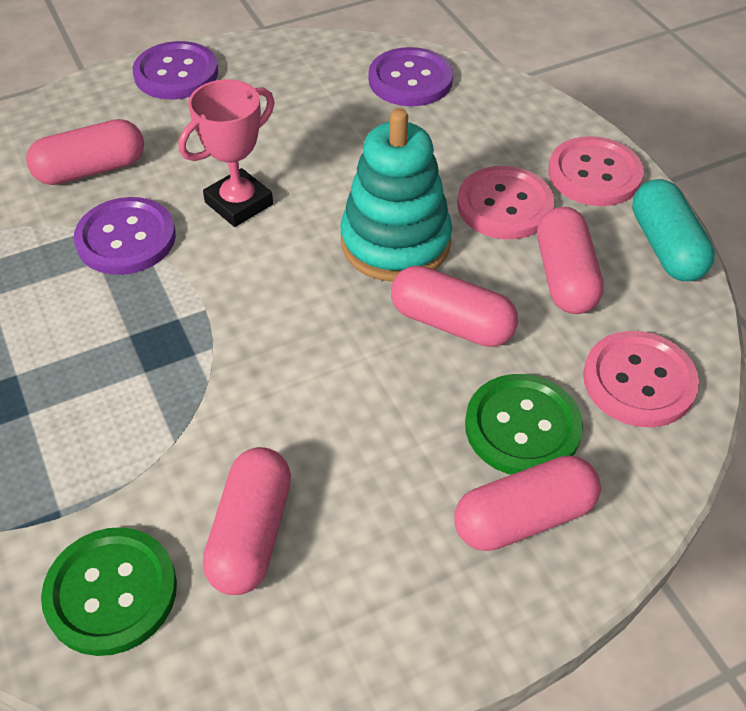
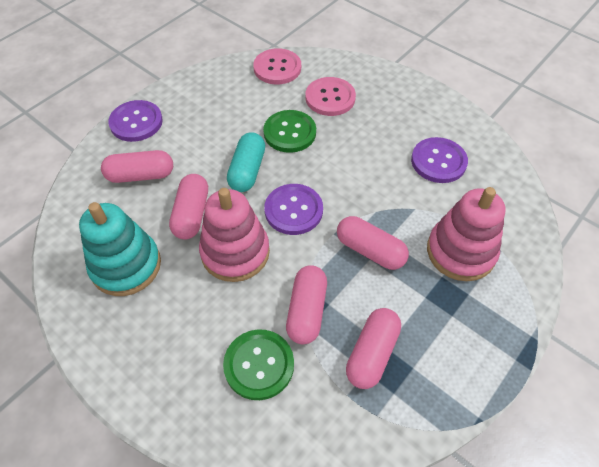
pink button: [457,166,554,239] [548,136,644,206] [583,331,699,427] = 3 -> [253,48,301,85] [306,77,356,116] = 2
pink stacking toy: none = 0 -> [199,188,270,282] [427,187,505,281] = 2
pink trophy: [179,79,275,227] = 1 -> none = 0

